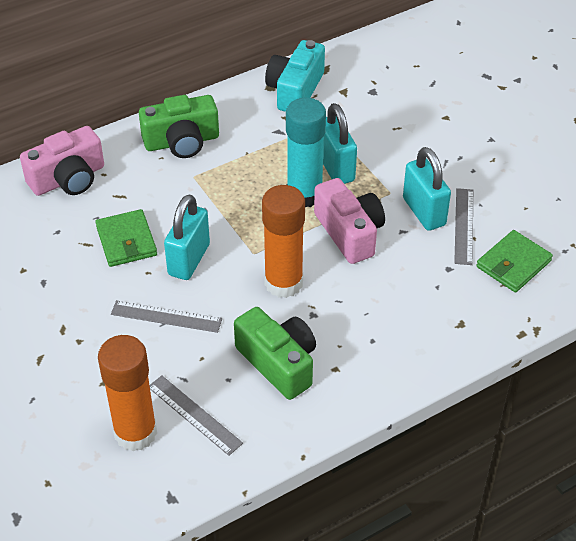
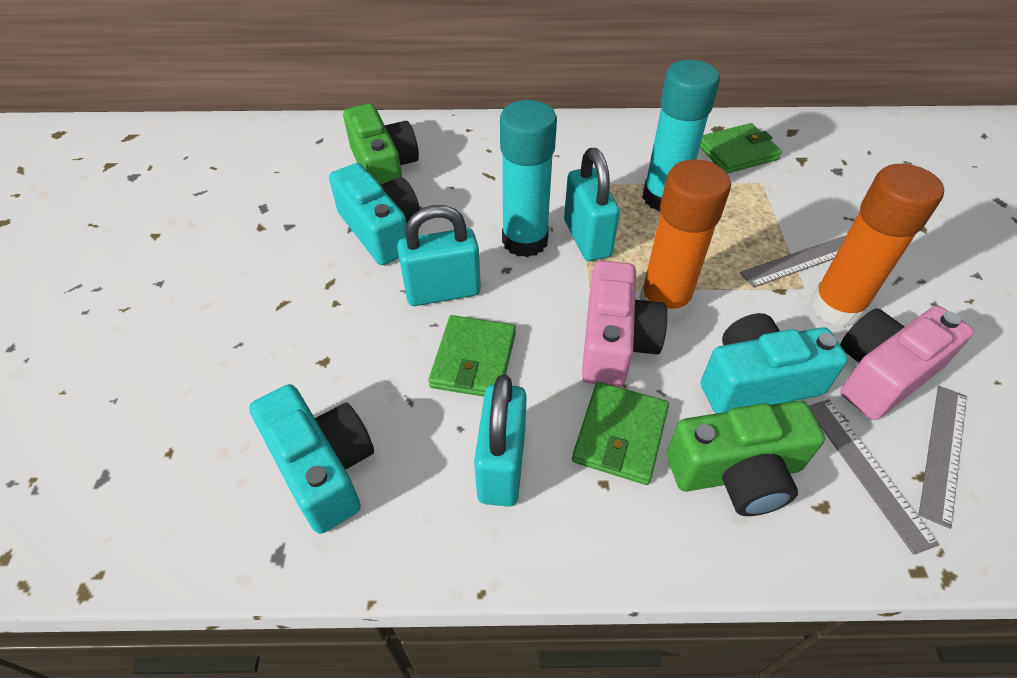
green wallet: [95,209,157,267] [476,230,553,292] = 2 -> [429,315,516,397] [572,382,669,485] [700,123,782,174] = 3
turquoise camera: [265,40,325,112] = 1 -> [249,384,374,534] [329,163,420,265] [701,313,848,413] = 3
turquoise glue stick: [286,98,326,207] = 1 -> [500,100,557,257] [642,60,720,211] = 2

